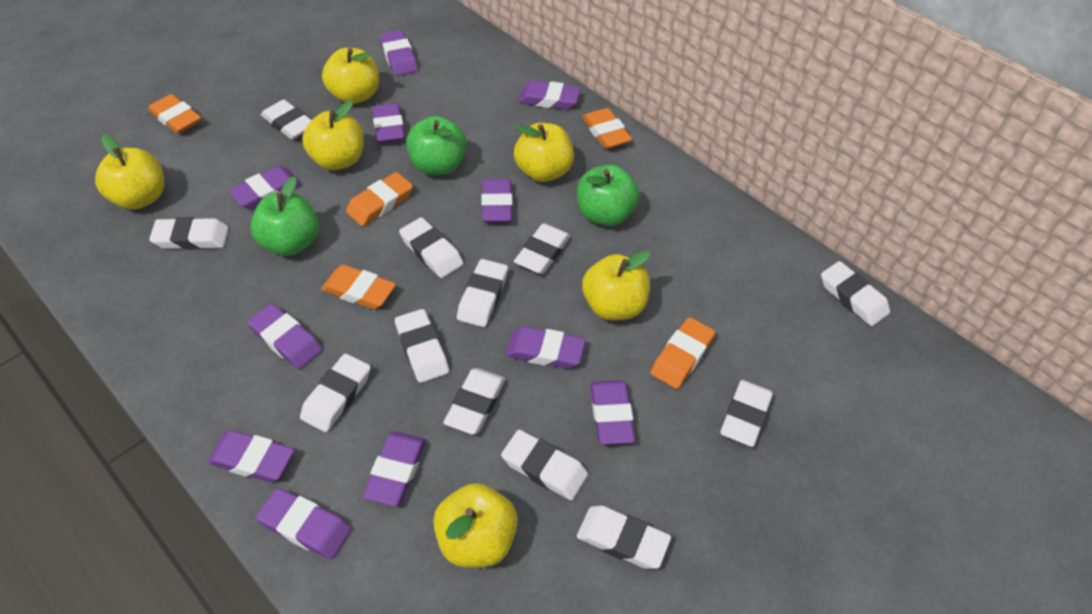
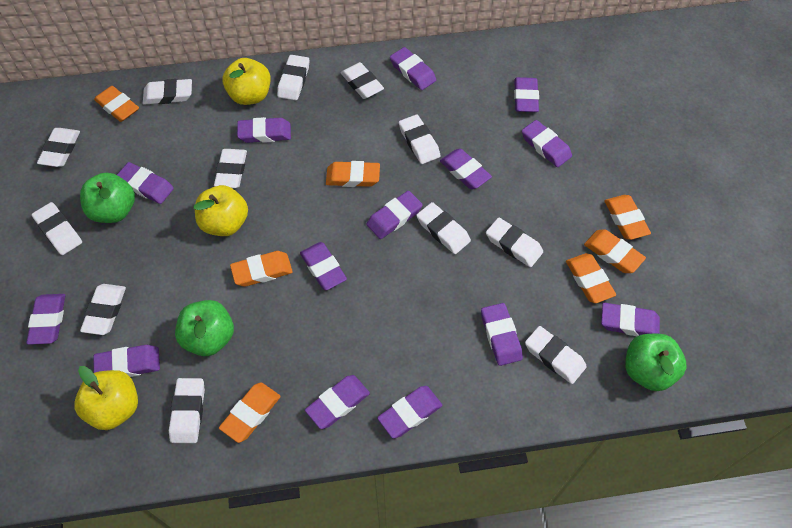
orange eraser: [148,94,201,134] [321,265,396,309] [346,172,413,226] [582,108,632,149] [650,317,715,389] = 5 -> [94,86,139,122] [219,382,281,443] [230,251,293,286] [326,161,380,187] [566,253,616,303] [584,229,646,273] [604,195,651,240] = 7
purple eraser: [207,430,294,482] [228,166,302,209] [247,304,323,369] [256,488,352,560] [363,431,426,506] [372,103,405,143] [380,30,418,76] [481,179,512,222] [506,326,585,369] [519,80,581,110] [591,380,635,445] = 11 -> [26,294,66,345] [93,345,160,377] [117,162,174,204] [237,117,291,143] [300,242,347,290] [305,375,370,429] [367,191,423,239] [377,386,442,438] [390,47,436,90] [440,149,492,189] [481,303,523,366] [514,77,539,112] [522,120,572,167] [601,303,660,336] = 14
yellow apple: [95,134,164,210] [302,100,364,170] [322,48,379,104] [433,483,518,568] [514,123,574,182] [582,251,650,320] = 6 -> [74,366,138,430] [194,185,248,236] [223,58,271,105] = 3

